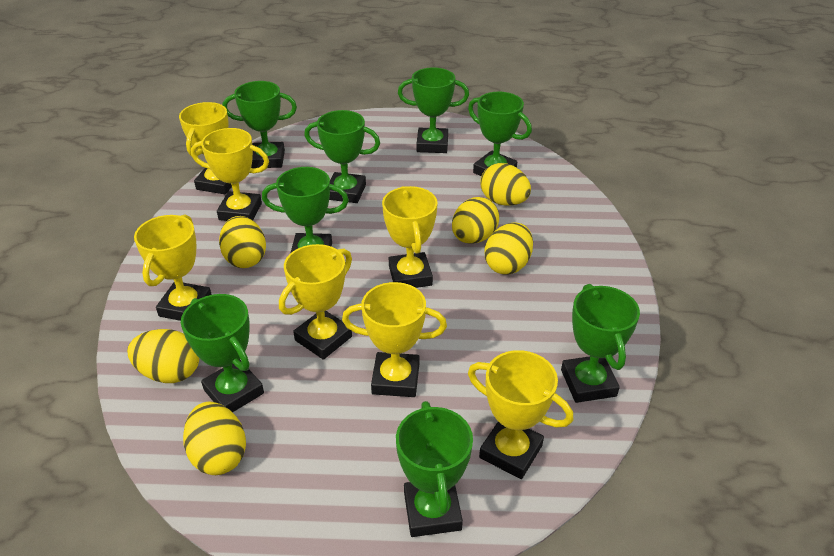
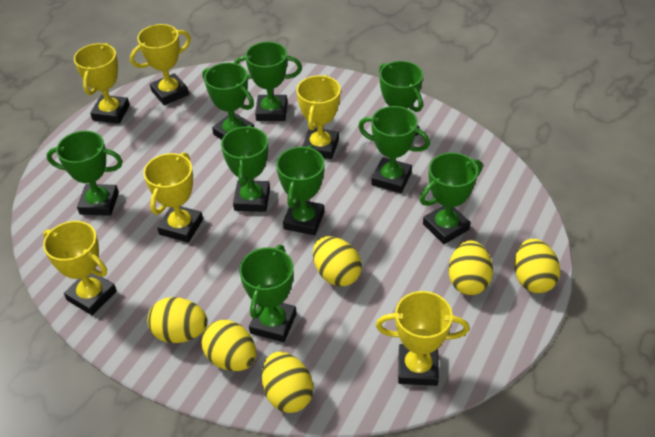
green trophy: [181,294,264,412] [223,81,297,168] [262,167,349,253] [304,110,380,203] [396,401,473,537] [398,67,469,153] [468,92,532,176] [561,284,640,403] = 8 -> [46,131,123,216] [202,62,254,140] [221,125,270,212] [234,42,302,121] [239,245,297,342] [276,145,325,235] [358,106,430,193] [379,61,423,136] [420,152,482,244] = 9
yellow trophy: [134,215,212,321] [179,102,232,194] [191,128,269,221] [279,244,352,360] [342,282,447,397] [382,186,438,288] [468,350,573,479] = 7 -> [43,221,117,315] [74,43,130,124] [130,24,191,105] [143,152,203,243] [296,75,341,159] [376,291,469,386] = 6

